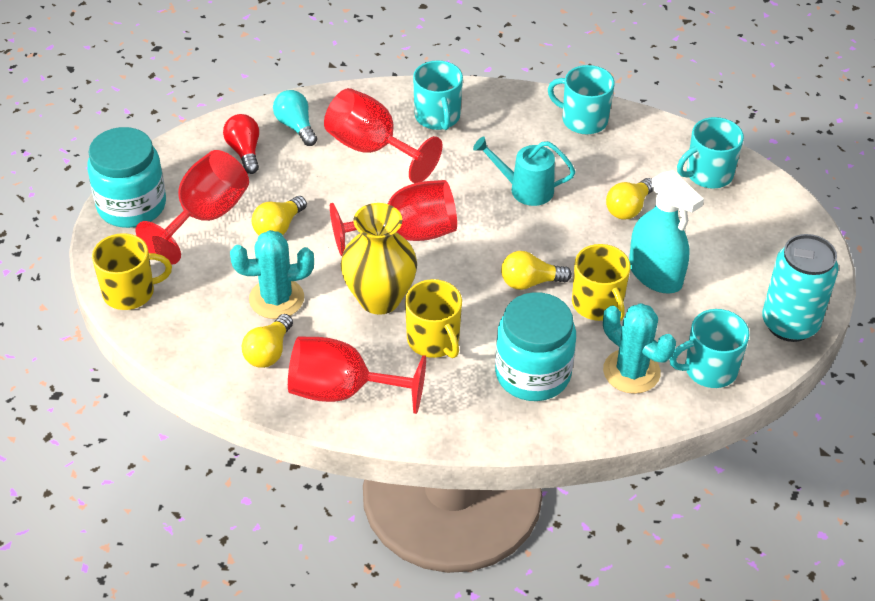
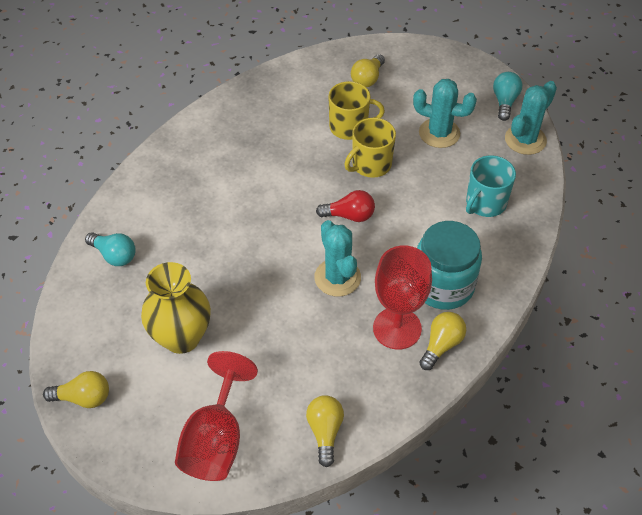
red goblet: [136,150,249,265] [288,336,426,414] [324,88,443,183] [330,180,457,256] = 4 -> [175,351,258,481] [373,245,432,350] = 2
turquoise cactus: [230,230,314,319] [603,303,676,394] = 2 -> [314,220,361,297] [413,79,477,148] [505,81,557,155] = 3
turquoise can: [762,234,839,342] = 1 -> none = 0
turquoise jar: [87,127,166,228] [495,292,576,401] = 2 -> [417,221,482,310] = 1
turquoise light bulb: [273,90,317,146] = 1 -> [85,232,136,266] [493,72,522,121] = 2
turquoise mug: [413,60,463,130] [548,65,614,134] [670,309,750,388] [677,117,744,189] = 4 -> [466,155,516,217] = 1
turquoise spray bottle: [629,170,704,293] = 1 -> none = 0
turquoise watering can: [473,136,576,206] = 1 -> none = 0
yellow mug: [92,233,172,310] [405,279,462,358] [572,244,631,321] = 3 -> [328,81,385,140] [344,118,396,178] = 2

